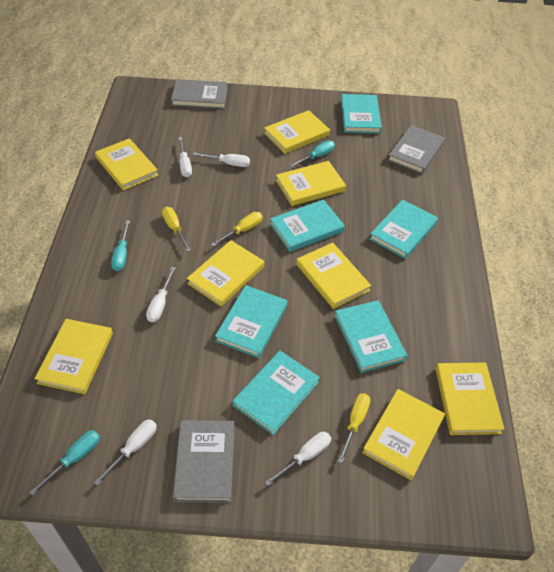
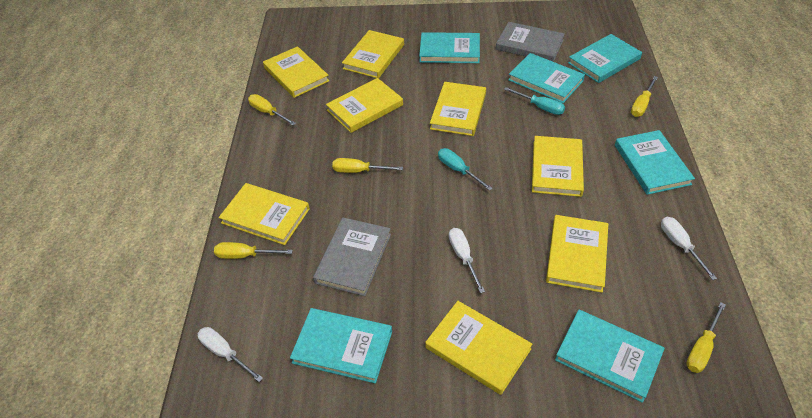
grey book: [171,79,228,109] [173,420,234,503] [388,125,445,174] = 3 -> [313,218,391,296] [496,22,565,62] = 2
turquoise screwdriver: [29,430,100,496] [111,220,130,271] [290,140,335,168] = 3 -> [438,148,493,191] [504,87,565,115] = 2
white screwdriver: [94,419,157,486] [146,267,176,322] [178,137,192,177] [193,152,250,167] [265,432,331,486] = 5 -> [198,327,263,382] [449,228,485,293] [661,217,717,280] = 3
yellow screwdriver: [162,207,191,252] [211,212,263,247] [338,393,370,463] = 3 -> [214,242,293,259] [248,94,296,125] [332,158,403,173] [631,76,658,117] [686,302,726,373] = 5

